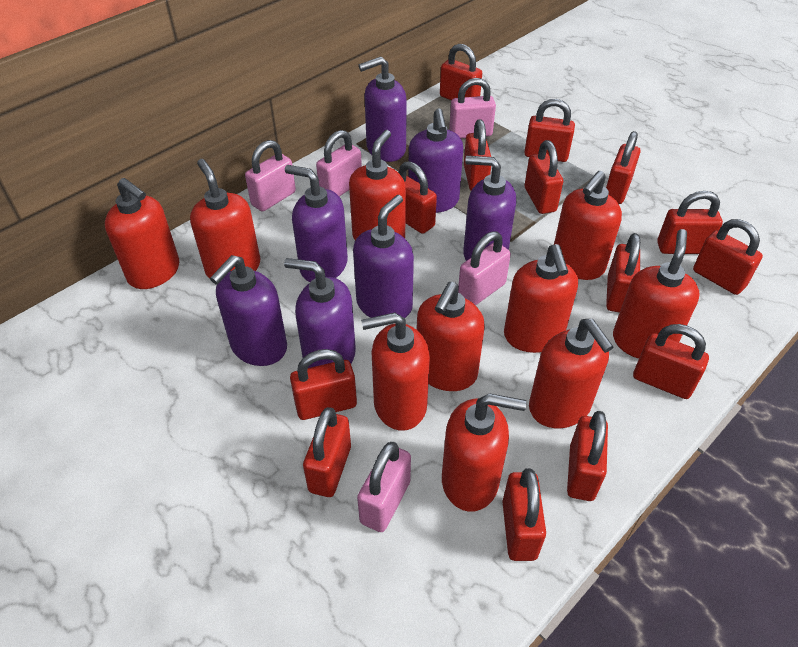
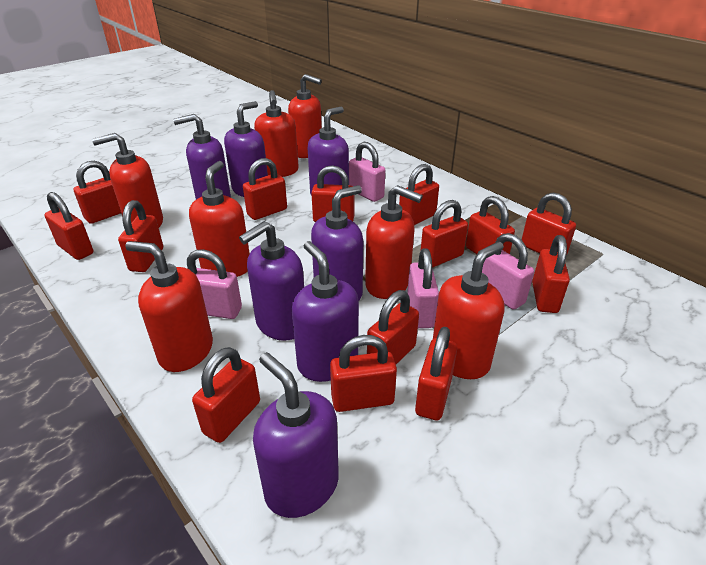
pink padlock: [245,140,296,212] [316,130,362,197] [357,442,411,532] [449,78,496,139] [458,231,511,305] = 5 -> [187,249,242,319] [349,142,385,202] [407,248,439,328] [482,233,534,310] = 4
red soap dispenser: [105,178,179,289] [190,159,260,279] [349,130,406,240] [361,313,430,431] [417,282,485,391] [442,393,527,512] [504,244,578,353] [529,319,613,428] [554,171,622,280] [613,229,700,359] = 10 -> [92,133,163,228] [125,241,213,372] [189,161,250,277] [254,90,299,177] [288,74,322,158] [365,185,423,299] [433,242,505,379] = 7

